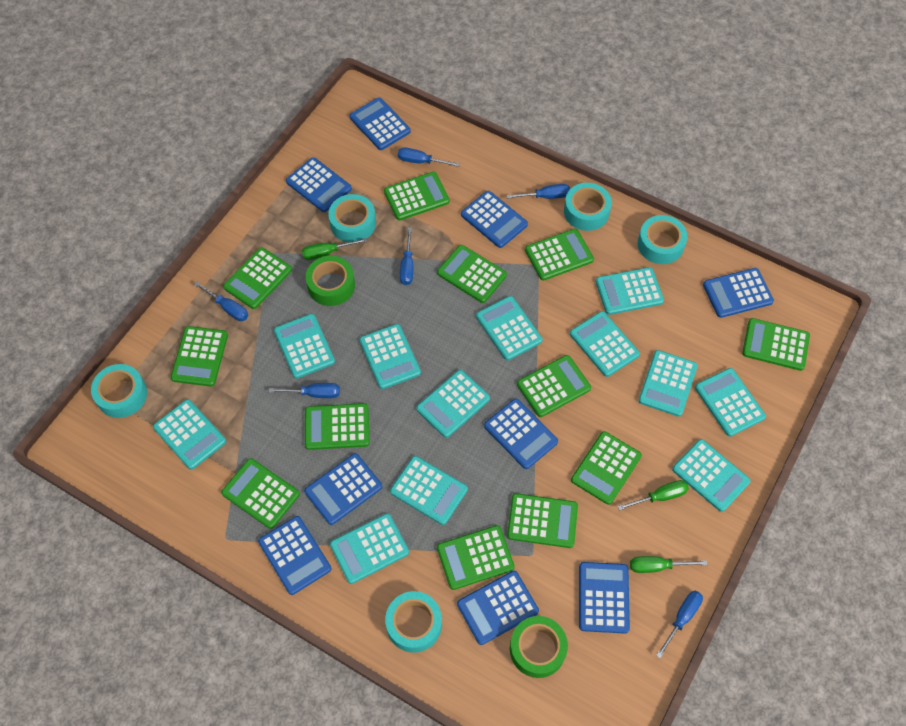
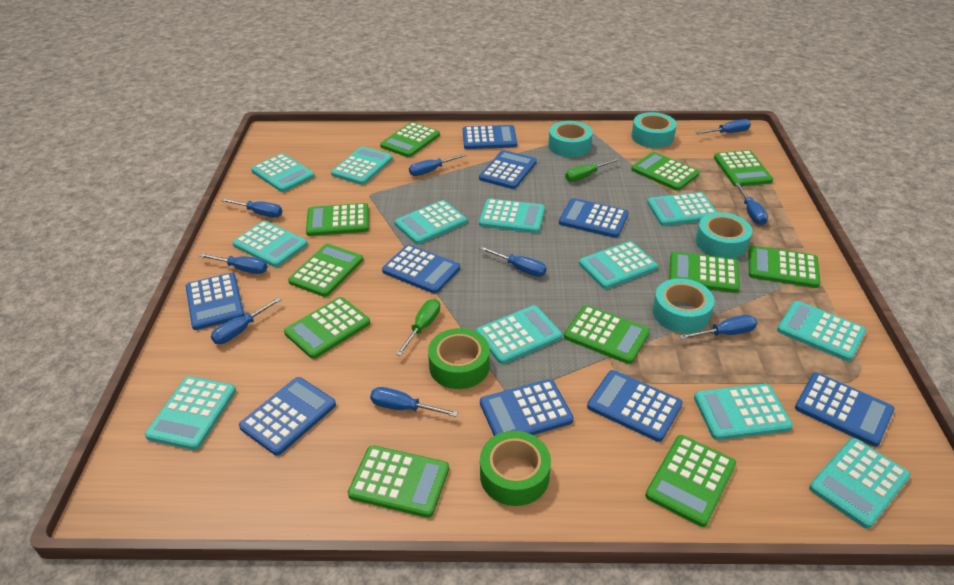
blue screwdriver: [194,282,248,321] [269,383,340,398] [398,147,460,167] [400,227,413,285] [506,184,570,199] [656,591,703,658] = 6 -> [199,253,267,274] [211,297,282,344] [221,198,282,217] [370,387,458,417] [409,154,467,176] [479,246,547,277] [679,315,757,340] [696,119,751,134] [735,183,768,225] = 9
green calculator: [171,326,228,387] [221,458,300,529] [223,247,292,309] [305,403,370,450] [384,172,450,220] [437,245,507,303] [437,525,515,590] [507,493,578,548] [517,355,591,417] [525,229,594,281] [571,431,642,505] [742,318,810,371] = 12 -> [284,297,370,359] [288,244,363,297] [306,203,369,236] [348,445,449,518] [380,122,440,157] [564,305,650,364] [631,152,699,191] [645,435,736,527] [669,251,740,293] [714,150,773,186] [749,246,821,288] = 11
green screwdriver: [302,238,367,260] [618,480,689,511] [630,556,708,573] = 3 -> [396,299,440,356] [565,158,619,182] = 2
turquoise tape: [91,364,147,418] [328,194,376,242] [385,591,442,653] [564,183,612,231] [638,215,688,264] = 5 -> [548,121,593,157] [631,112,677,148] [652,278,714,333] [696,212,752,259] = 4

